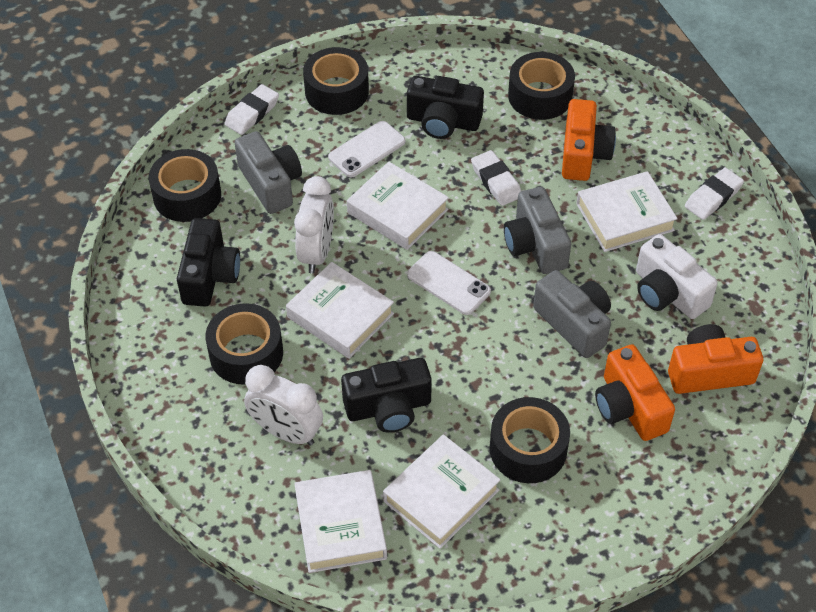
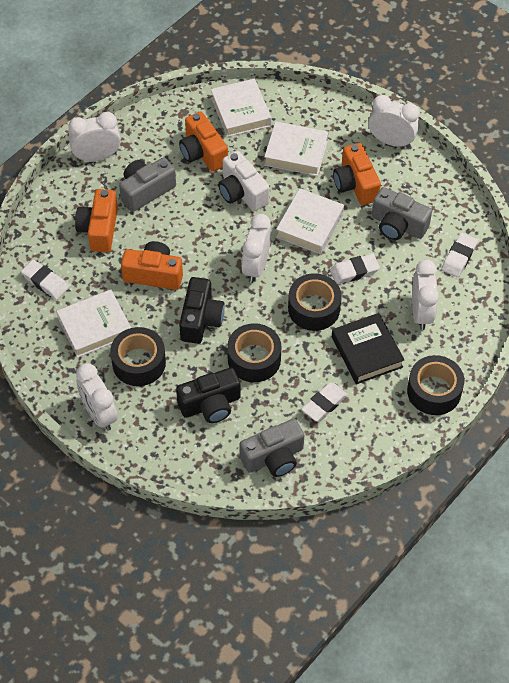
black book: none = 0 -> [332,313,404,384] = 1
black camera: [177,218,240,306] [341,358,432,433] [407,76,484,139] = 3 -> [176,367,241,423] [179,277,225,344] = 2
black tape: [149,149,221,222] [206,303,283,385] [303,47,369,115] [490,397,570,483] [508,52,575,120] = 5 -> [110,327,166,386] [227,323,281,382] [288,273,342,331] [407,355,464,415] = 4
orange camera: [562,99,616,181] [595,344,675,441] [668,324,763,394] = 3 -> [75,189,118,252] [121,241,183,290] [179,111,228,172] [333,143,381,205] = 4
white book: [286,262,394,359] [294,470,387,573] [347,162,449,250] [383,434,500,549] [576,171,678,252] = 5 -> [57,290,131,358] [211,79,272,137] [264,121,329,176] [276,188,344,255] = 4
white clock: [244,365,323,446] [294,176,334,274] = 2 -> [68,112,121,162] [76,363,118,431] [241,214,271,283] [368,95,420,148] [412,260,439,330] = 5
white eraser: [225,84,279,135] [471,150,521,206] [685,168,744,220] = 3 -> [21,260,69,299] [301,383,348,421] [330,254,380,284] [441,233,478,277] = 4
white phone: [328,121,405,177] [407,251,491,315] = 2 -> none = 0

